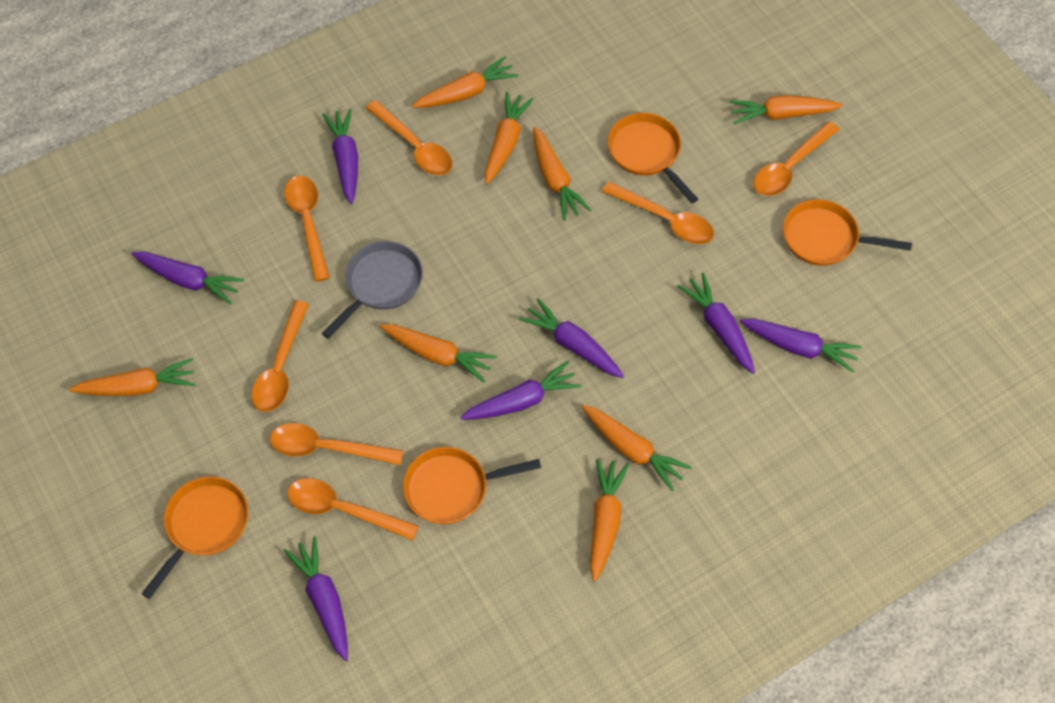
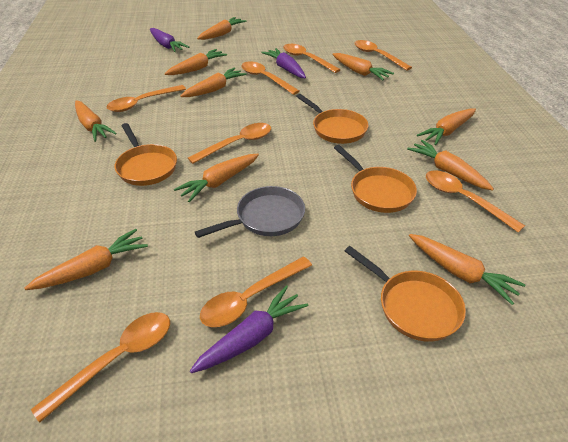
orange carrot: [69,358,196,396] [380,324,497,383] [412,56,518,108] [485,92,534,184] [533,127,591,220] [582,405,692,491] [590,459,629,582] [729,95,843,124] = 8 -> [24,229,148,290] [75,100,117,142] [165,49,227,75] [174,154,259,202] [180,68,247,97] [197,17,246,40] [332,53,394,80] [407,140,494,191] [409,234,526,305] [417,108,476,145] = 10
orange spoon: [252,301,309,412] [270,423,403,465] [284,176,330,282] [287,478,419,541] [366,100,452,176] [602,182,714,244] [754,121,840,196] = 7 -> [31,312,170,423] [107,85,186,112] [188,123,271,164] [200,256,312,327] [241,61,299,95] [283,44,341,73] [355,40,412,71] [426,170,525,233] = 8
purple carrot: [132,252,244,305] [284,536,348,661] [322,109,358,204] [460,361,581,420] [519,298,624,378] [677,273,755,374] [740,319,862,373] = 7 -> [150,28,189,52] [190,285,309,373] [261,48,306,78] = 3

